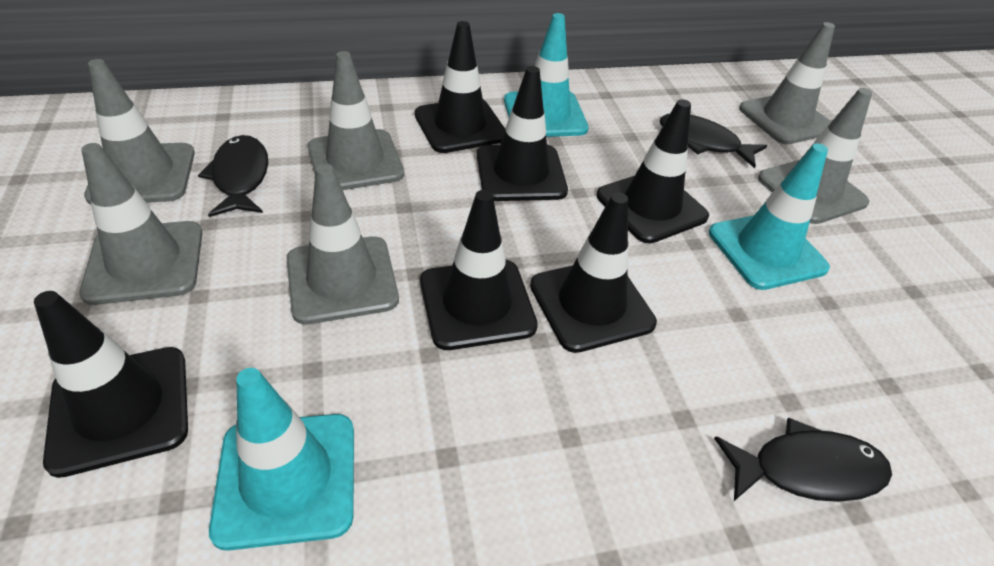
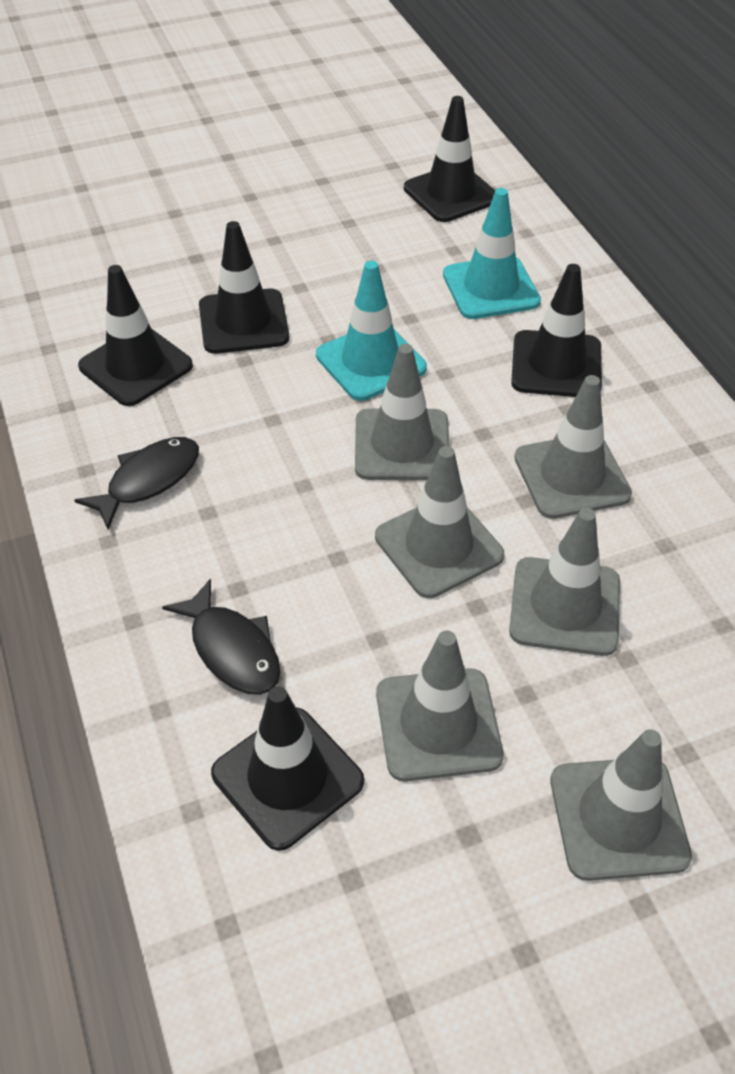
black fish: [198,135,268,217] [660,114,767,168] [714,417,892,502] = 3 -> [74,437,199,530] [162,578,280,695] = 2
black traffic cone: [34,291,188,478] [414,21,506,153] [420,190,538,350] [477,66,568,201] [530,192,657,353] [597,99,709,243] = 6 -> [78,265,193,406] [199,221,289,354] [211,686,364,851] [404,96,495,222] [511,264,602,397] = 5
turquoise traffic cone: [209,368,354,551] [504,13,589,137] [709,143,830,290] = 3 -> [316,261,427,401] [443,188,541,319] = 2

